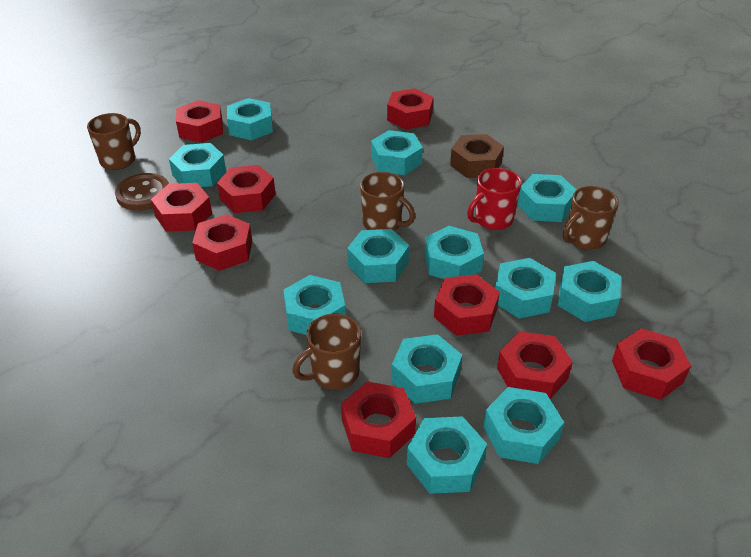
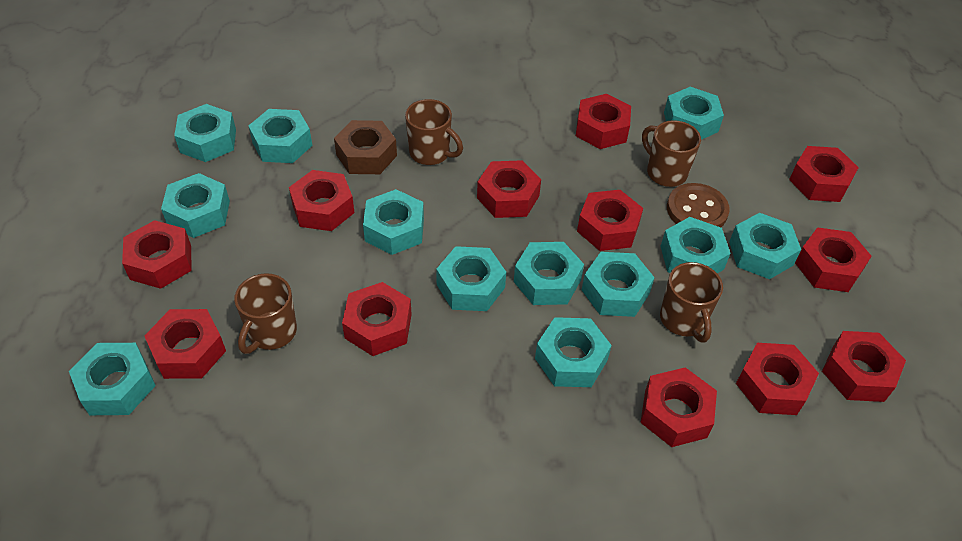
red mug: [467,168,522,230] = 1 -> none = 0
red nut: [151,183,212,232] [176,100,223,143] [192,214,252,271] [217,165,275,213] [341,381,416,458] [387,88,434,129] [434,274,500,336] [497,331,573,399] [612,328,691,400] = 9 -> [122,220,192,289] [144,309,226,379] [289,170,355,231] [342,282,412,356] [477,160,541,218] [576,94,631,149] [577,190,643,251] [641,367,717,447] [736,343,819,415] [789,146,859,202] [795,227,872,292] [822,331,906,402] = 12

